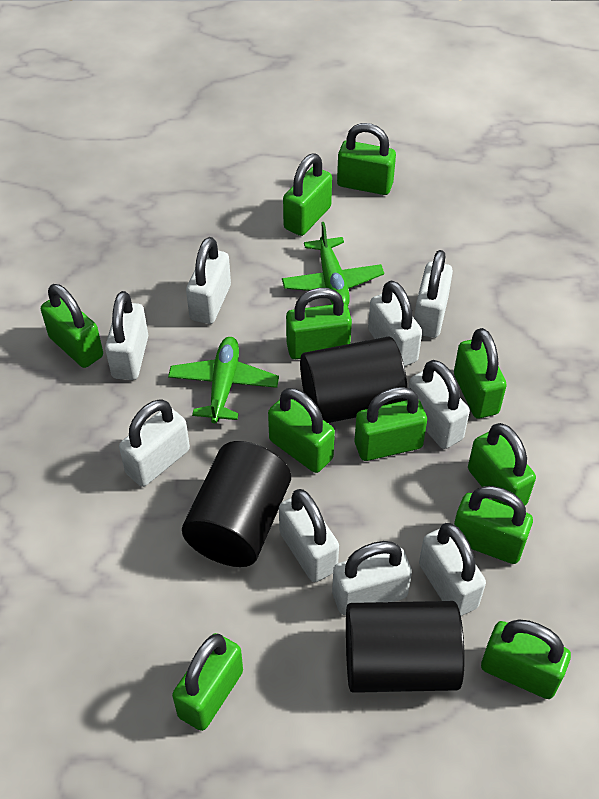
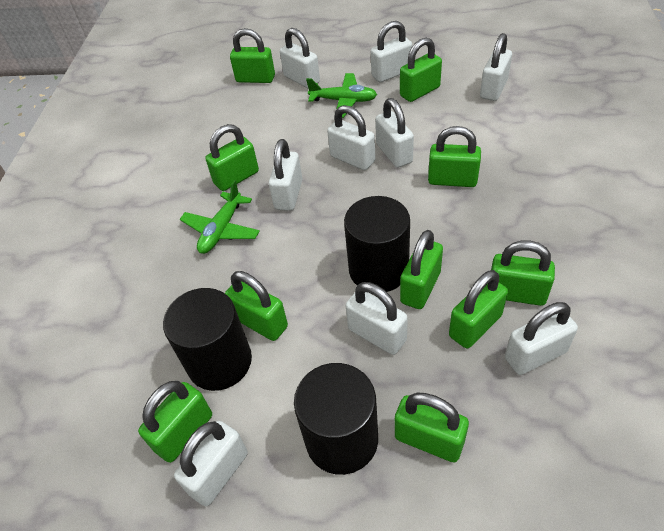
green padlock: [41,284,103,368] [172,633,243,731] [268,388,335,473] [283,153,332,236] [286,288,352,359] [337,123,396,195] [355,387,427,461] [454,328,507,418] [454,486,533,564] [468,423,536,506] [481,619,571,699] = 11 -> [138,381,212,463] [205,124,259,191] [225,271,288,341] [230,28,275,83] [395,393,469,462] [400,38,442,102] [400,230,443,309] [428,126,481,187] [449,270,508,349] [491,241,555,306] = 10

